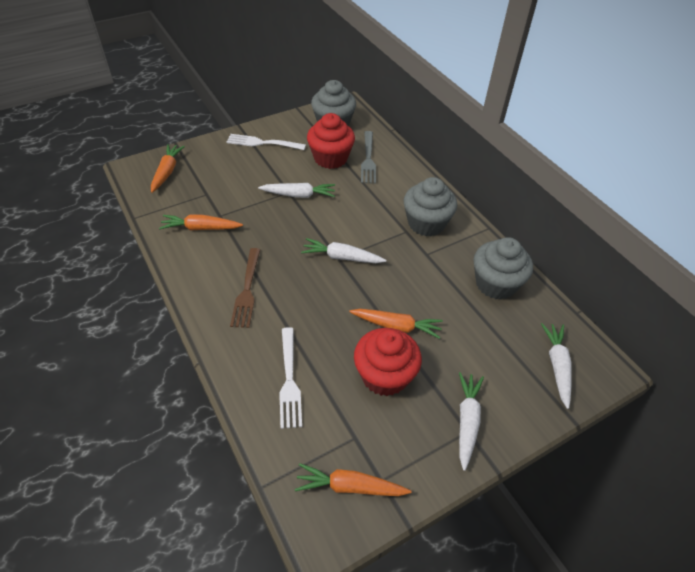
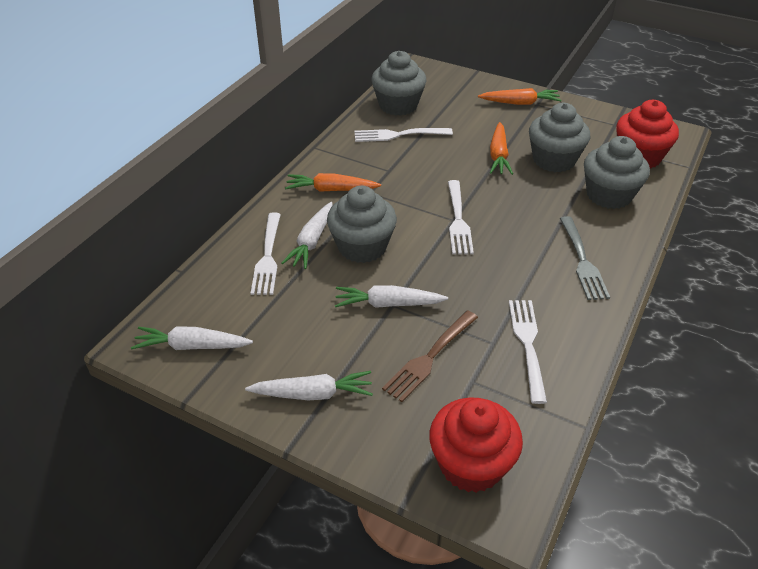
grey cupcake: [311,80,356,126] [403,177,457,236] [474,237,533,300] = 3 -> [327,186,397,263] [371,51,426,116] [529,103,590,172] [584,136,650,209] = 4
orange carrot: [151,144,185,193] [159,214,243,231] [295,463,411,496] [349,309,443,339] = 4 -> [285,173,381,192] [478,88,561,105] [490,122,513,175] = 3
white fork: [226,134,306,150] [279,327,302,429] = 2 -> [250,212,281,295] [354,128,453,142] [448,180,474,254] [509,300,547,404] = 4

